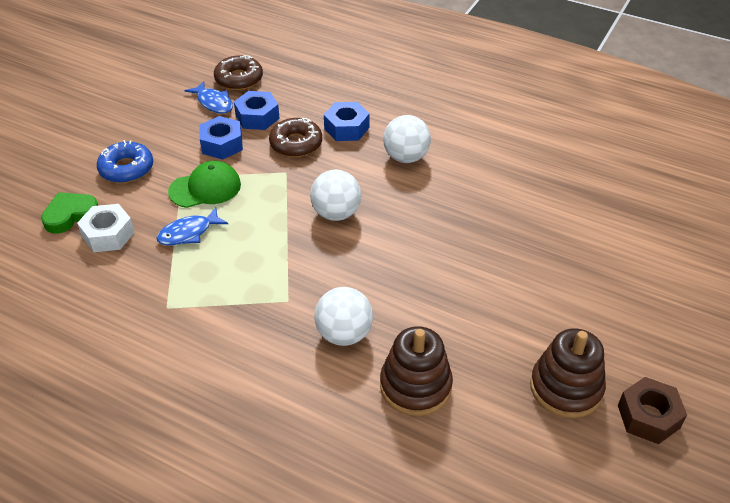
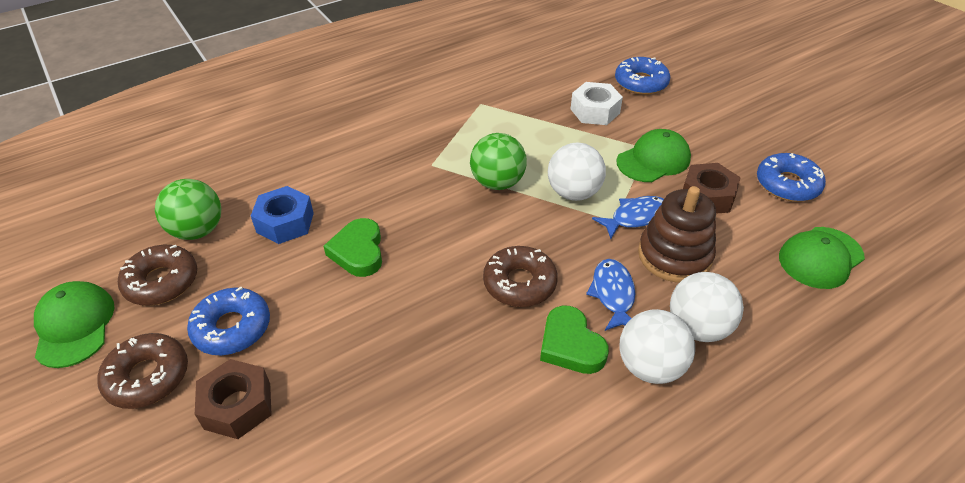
blue donut: [97,140,153,183] = 1 -> [187,287,270,355] [615,57,670,95] [757,153,826,202] = 3
blue nut: [199,116,243,160] [234,91,280,130] [324,102,369,141] = 3 -> [251,186,314,244] = 1
brown donut: [214,55,263,90] [269,118,322,157] = 2 -> [97,333,188,409] [118,245,197,306] [483,246,558,307] = 3
brown nut: [618,377,687,444] = 1 -> [195,359,272,439] [683,163,741,214] = 2
brown stacking toy: [380,326,453,416] [530,328,606,418] = 2 -> [638,186,716,283] = 1
green ball: none = 0 -> [155,179,221,240] [470,133,527,190] = 2
green cap: [168,161,241,208] = 1 -> [34,281,115,368] [616,129,691,182] [779,227,865,289] = 3
green heart: [41,192,98,234] = 1 -> [324,218,382,277] [540,305,609,374] = 2

